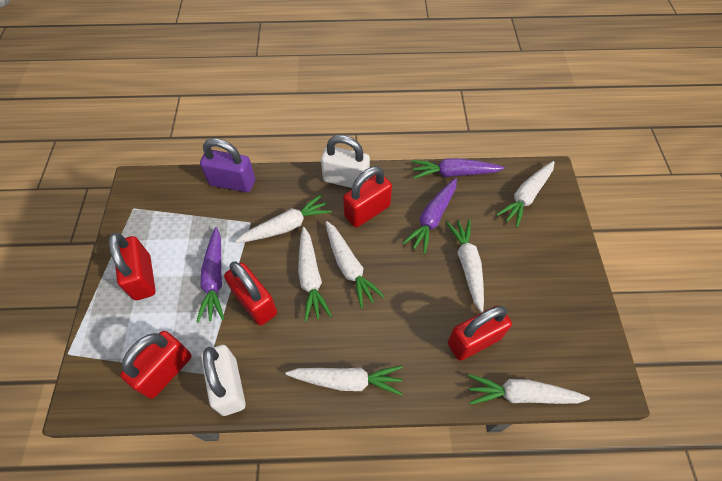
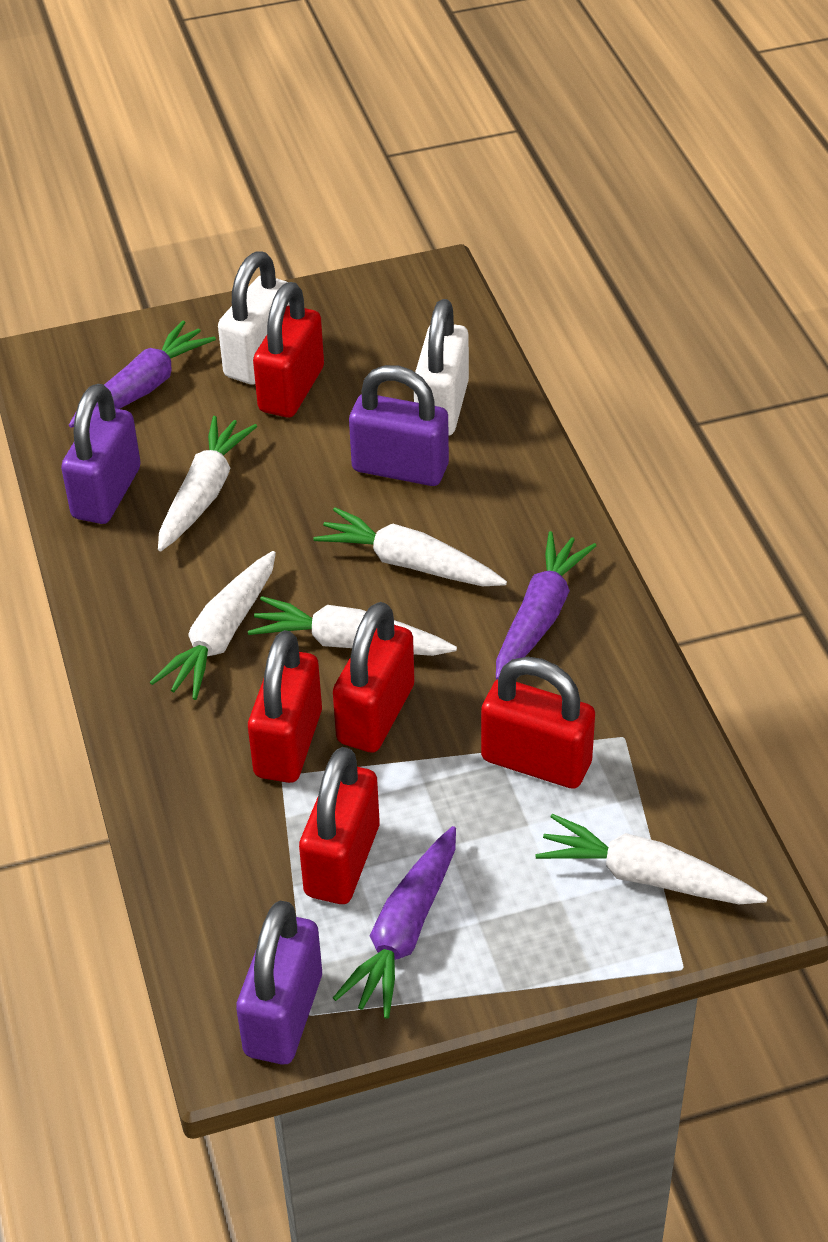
purple padlock: [200,138,255,192] = 1 -> [61,384,141,524] [236,901,322,1065] [349,365,449,486] = 3
white carrot: [236,195,332,243] [285,366,402,396] [298,227,332,322] [326,221,385,308] [446,219,484,313] [468,374,590,405] [496,161,555,228] = 7 -> [150,551,276,700] [158,416,257,551] [248,596,457,656] [313,507,507,586] [535,814,767,904] = 5

